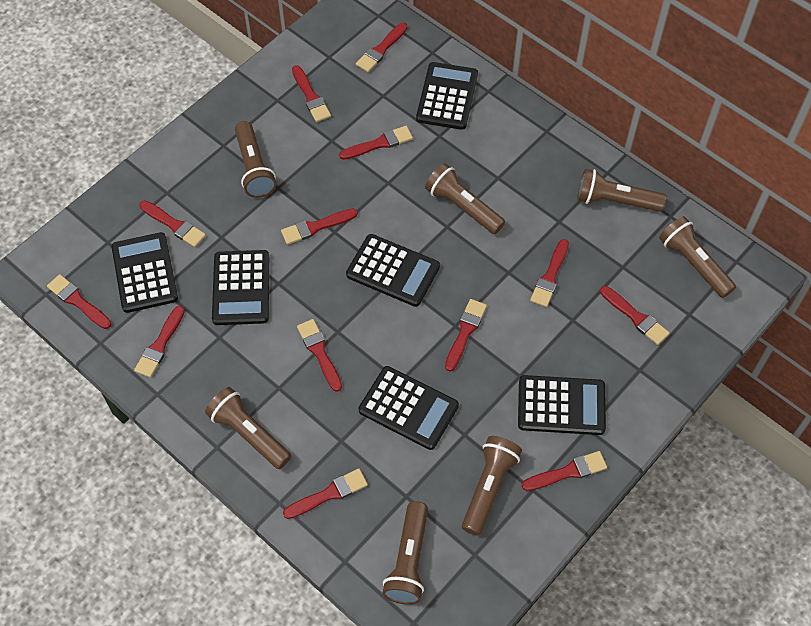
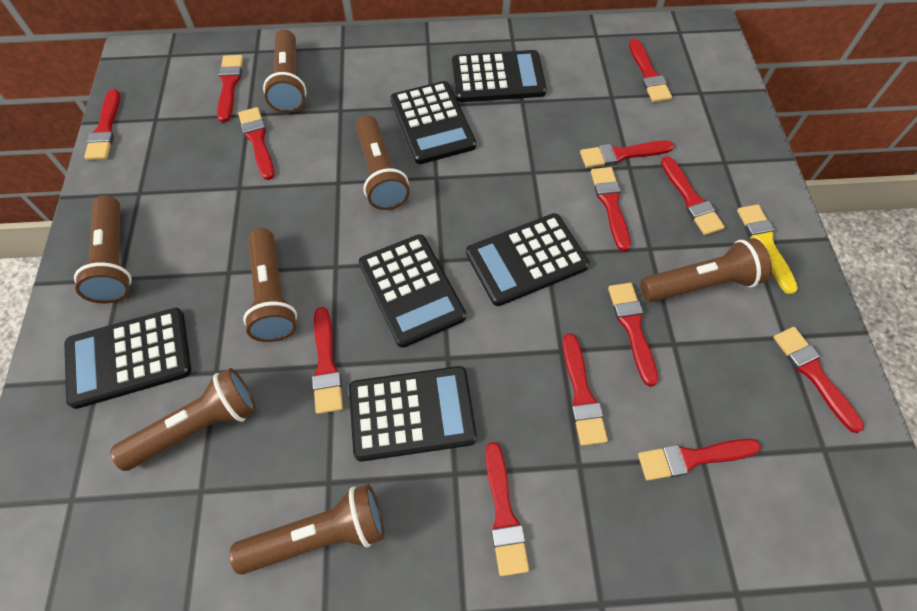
yellow brush: none = 0 -> [737,204,798,295] = 1

